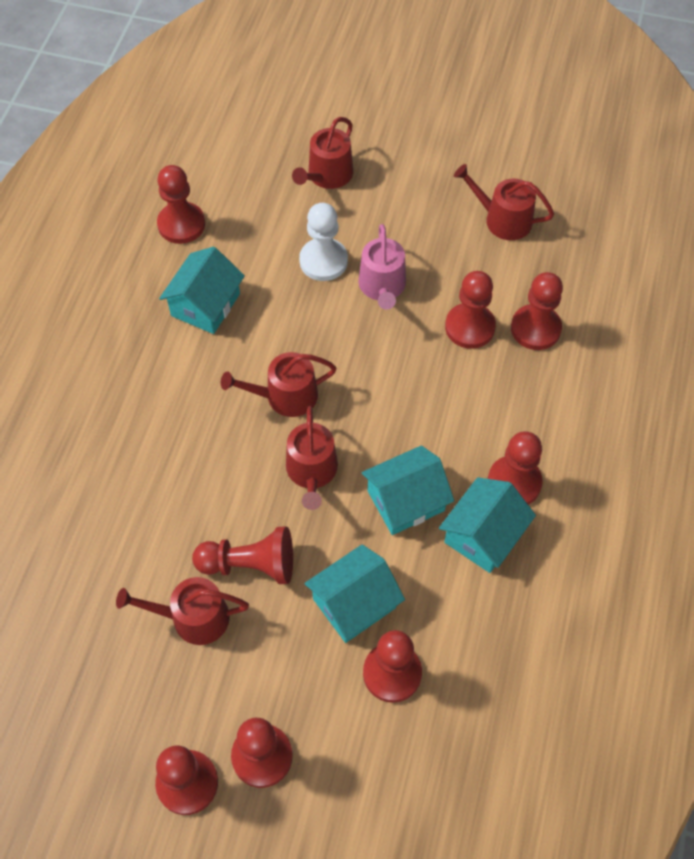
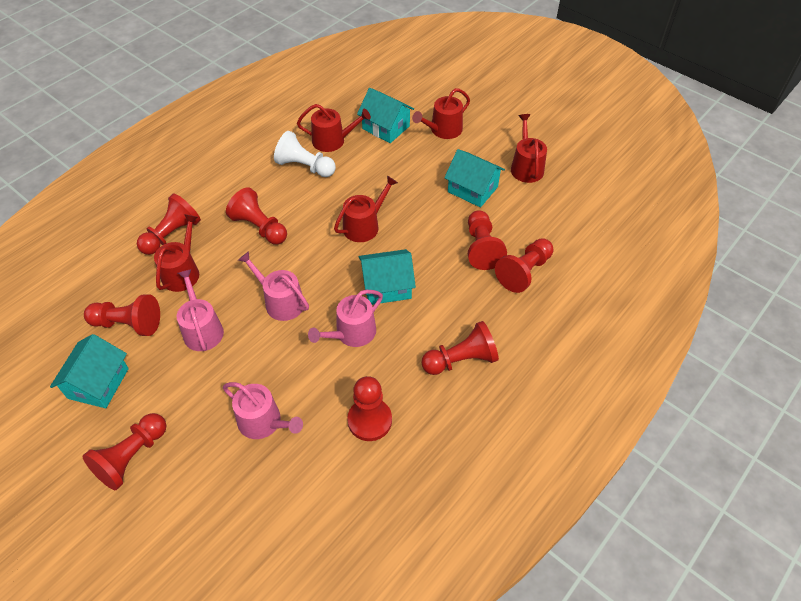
pink watering can: [358,224,406,310] = 1 -> [177,269,224,351] [223,382,303,439] [238,251,309,321] [308,290,383,347] = 4

